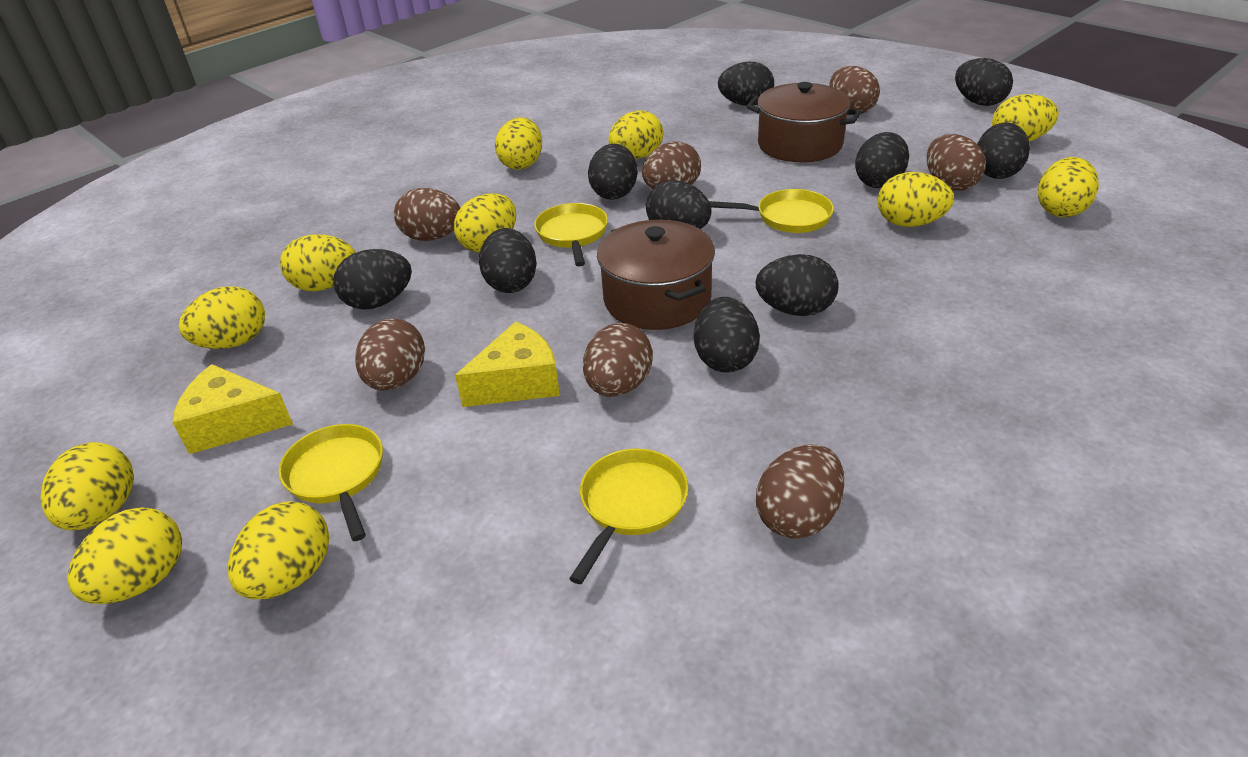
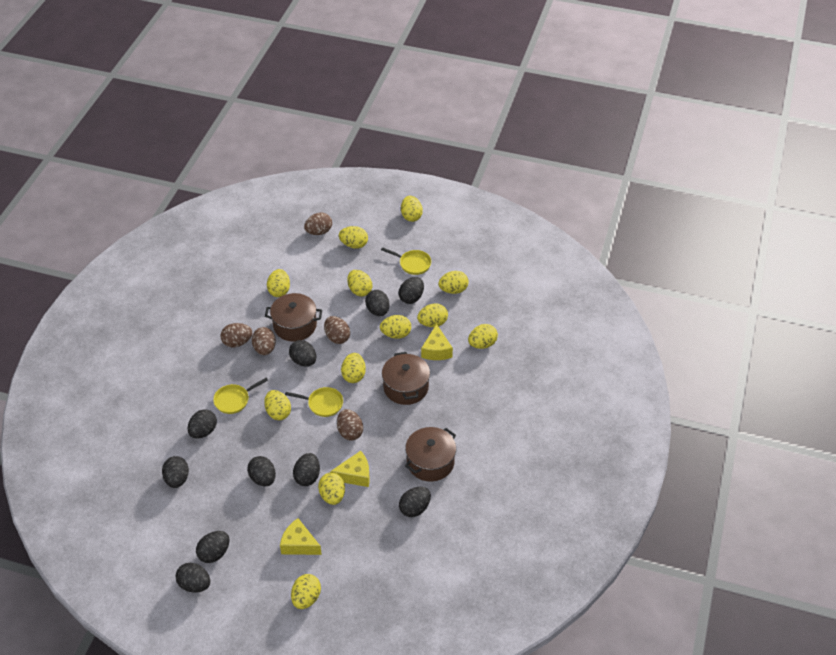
brown egg: [355,319,425,391] [394,188,460,241] [583,323,653,397] [642,141,701,189] [756,444,845,538] [829,66,880,114] [927,134,986,191] = 7 -> [220,323,252,347] [252,327,276,355] [304,213,332,235] [324,316,350,344] [337,409,363,441] = 5
brown pot: [597,220,715,330] [746,82,861,162] = 2 -> [265,293,322,342] [382,352,430,405] [405,427,456,482] = 3
yellow cheese: [173,364,293,454] [455,321,560,407] = 2 -> [280,518,322,555] [330,451,370,487] [421,324,453,360] = 3
yellow egg: [40,442,134,530] [68,508,182,604] [179,286,265,349] [228,501,329,599] [280,234,356,291] [454,193,516,253] [495,117,542,170] [608,110,663,159] [878,172,954,227] [992,94,1059,142] [1038,157,1099,217] = 11 -> [264,390,291,420] [267,269,290,297] [291,574,321,609] [318,473,345,505] [339,226,368,249] [341,353,366,383] [347,270,372,296] [380,315,411,339] [401,196,423,222] [417,303,448,327] [438,271,469,294] [468,324,498,349] = 12
yellow pan: [279,424,383,541] [534,203,608,267] [569,448,688,584] [709,189,834,233] = 4 -> [213,378,268,414] [285,387,343,417] [381,247,432,275] = 3

